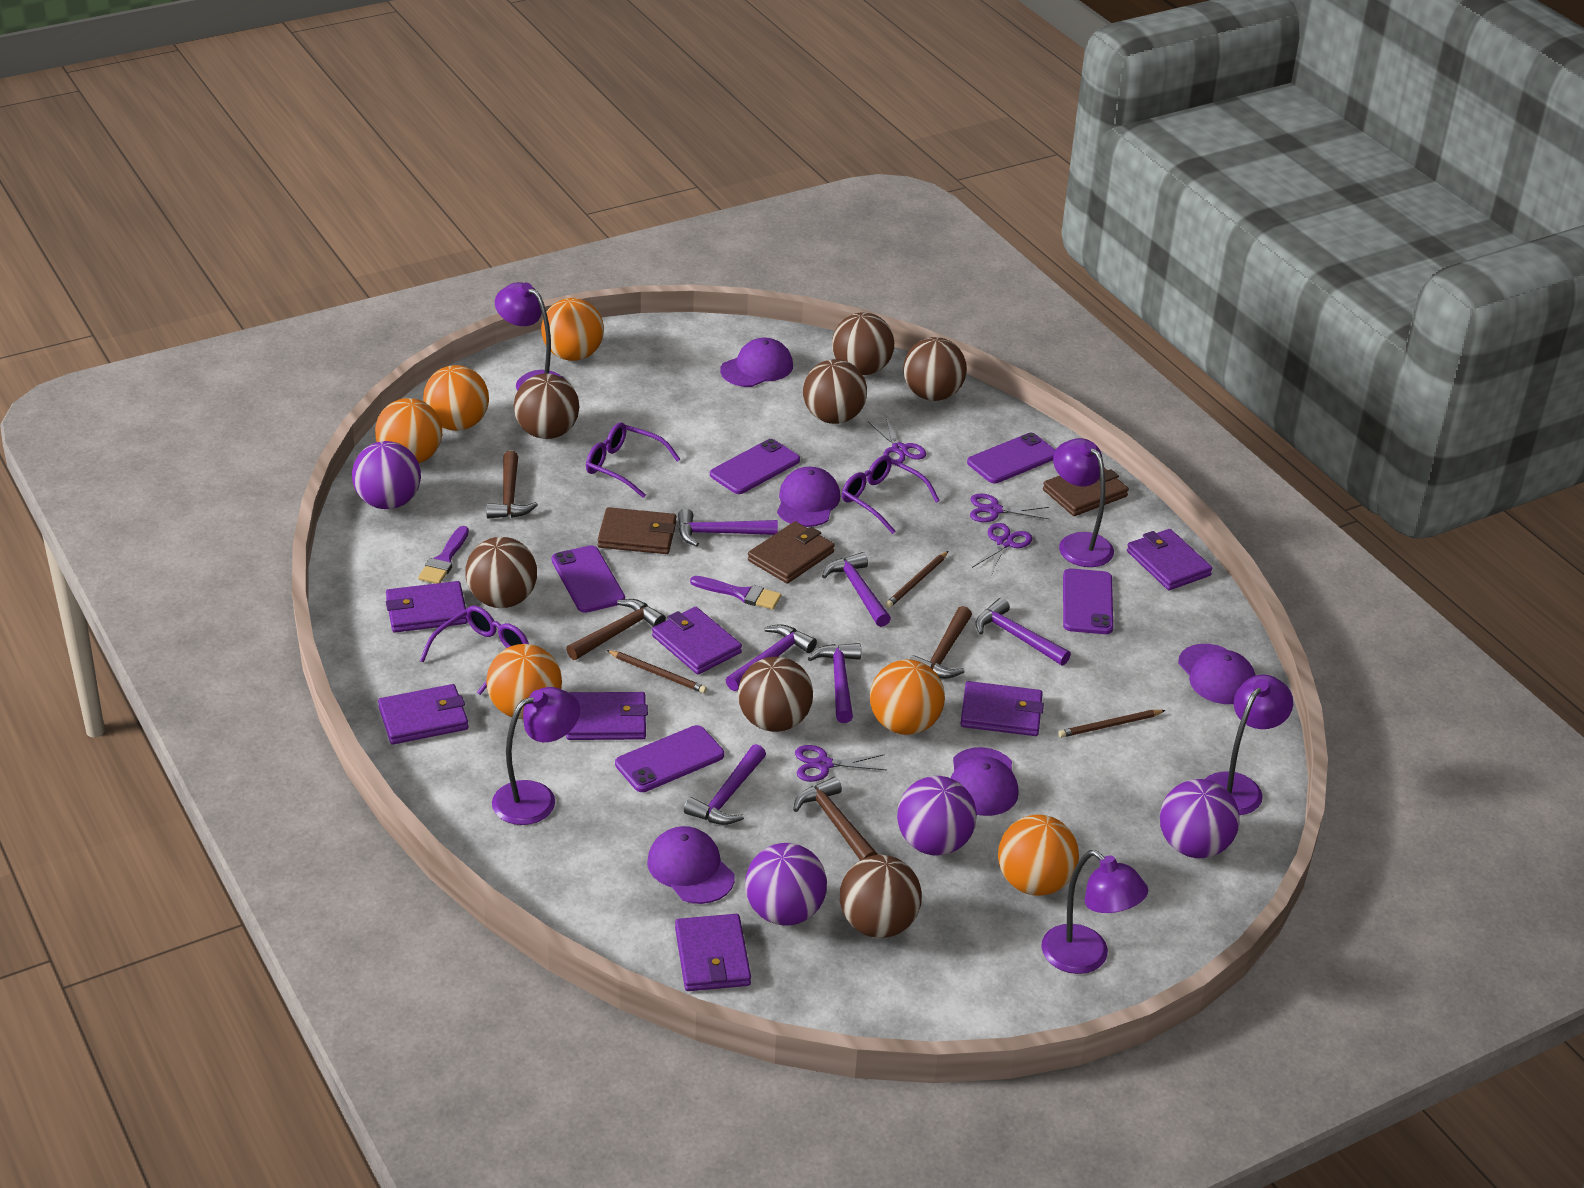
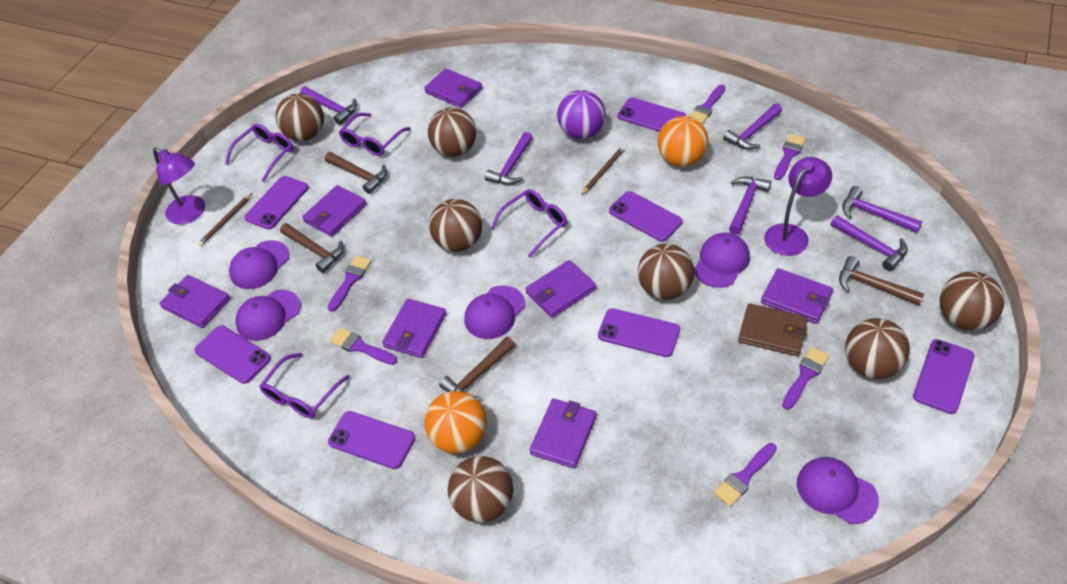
brown pencil: [606,650,707,693] [885,551,948,608] [1058,710,1166,738] = 3 -> [198,193,252,246] [581,146,625,195] = 2
brown wallet: [598,507,676,554] [748,521,835,583] [1043,468,1129,516] = 3 -> [738,303,808,356] = 1
orange ball: [375,398,442,463] [423,365,489,431] [486,644,562,719] [541,298,604,361] [870,659,945,735] [998,815,1079,896] = 6 -> [424,391,487,454] [658,116,708,167] = 2
purple ball: [352,441,421,509] [745,843,827,926] [897,776,977,855] [1160,779,1240,858] = 4 -> [557,90,606,139] = 1
purple brush: [418,526,469,584] [690,576,781,610] = 2 -> [328,255,372,312] [330,328,397,365] [689,85,726,124] [714,443,777,507] [774,134,806,180] [782,347,829,410] = 6
purple glasses: [420,606,529,695] [586,422,680,498] [842,455,940,534] = 3 -> [225,124,294,182] [260,353,350,418] [339,113,411,156] [491,189,567,257] = 4
purple lamp: [492,687,580,825] [495,282,564,391] [1041,850,1148,974] [1053,438,1114,567] [1205,675,1293,815] = 5 -> [153,147,205,225] [764,157,832,256] = 2
purple phone: [551,545,625,613] [615,725,724,792] [710,439,800,494] [967,433,1055,483] [1063,568,1113,634] = 5 -> [194,325,271,384] [244,176,308,229] [328,411,415,469] [598,308,680,357] [609,191,682,242] [617,97,686,132] [913,339,974,414] = 7
purple scissors: [795,745,886,782] [868,417,926,465] [970,494,1049,522] [972,523,1032,575] = 4 -> none = 0

